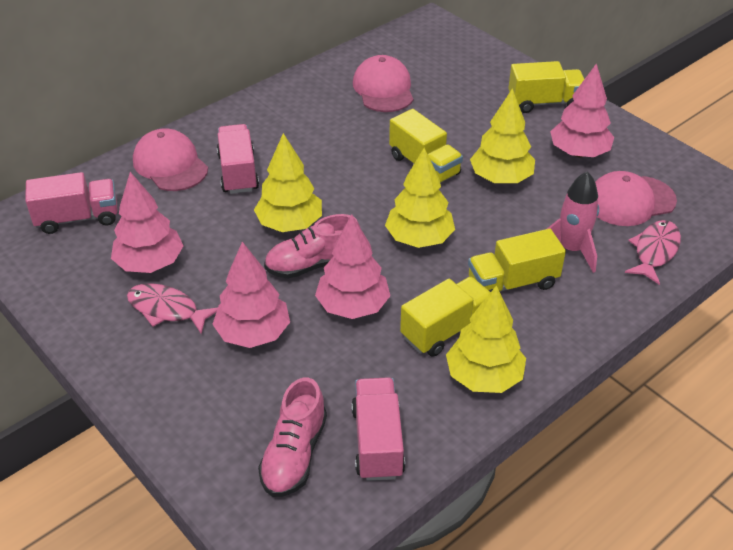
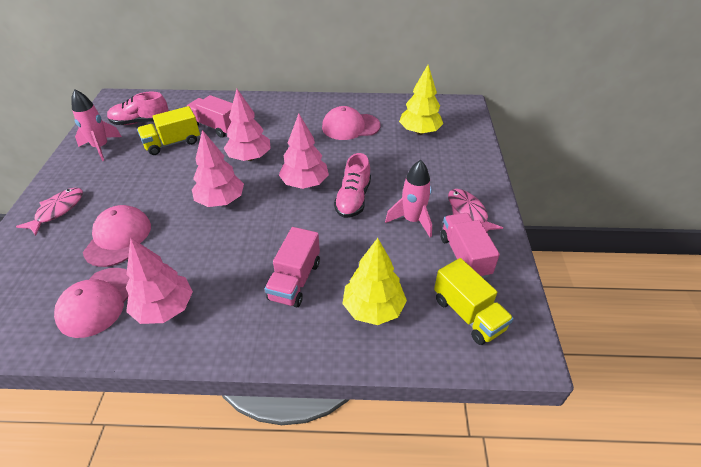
pink rocket: [547,171,599,273] = 1 -> [71,89,122,161] [385,160,432,237] = 2
yellow tree: [254,133,322,232] [385,148,455,248] [446,285,526,393] [470,88,535,183] = 4 -> [342,238,407,325] [399,65,443,135] = 2
yellow truck: [389,109,463,183] [400,277,491,357] [468,229,566,292] [508,61,584,113] = 4 -> [137,106,200,155] [434,258,514,345] = 2

